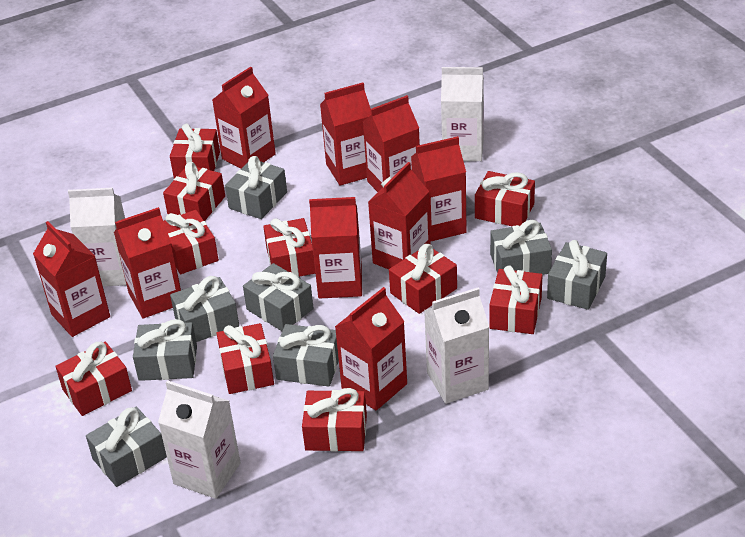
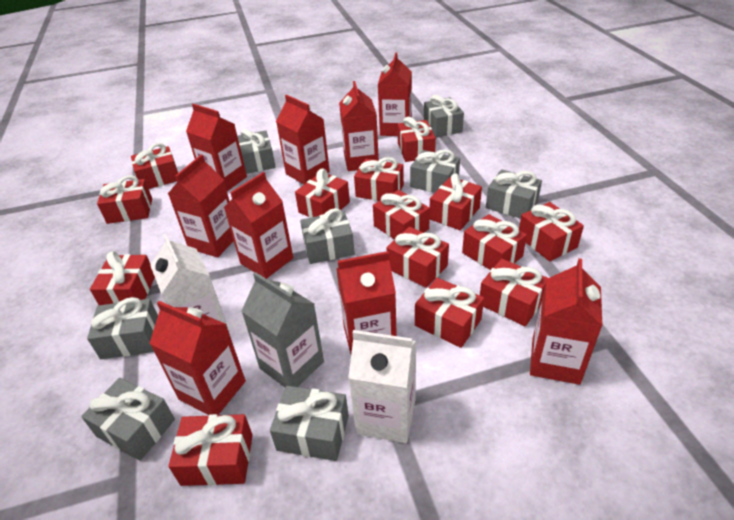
grey carton: none = 0 -> [241,272,324,387] = 1
red gift: [55,342,132,416] [163,162,225,221] [163,210,219,274] [170,124,220,178] [216,323,274,394] [263,218,315,277] [302,388,367,451] [389,244,457,314] [475,171,535,226] [489,265,543,334] = 10 -> [90,251,155,305] [97,175,152,224] [131,143,178,189] [169,414,253,486] [295,168,350,218] [354,157,404,201] [373,190,430,240] [387,227,449,288] [397,117,436,162] [415,278,484,348] [430,173,482,231] [462,214,527,270] [480,259,547,326] [519,202,584,261] = 14
white carton: [68,188,126,286] [158,380,241,499] [424,288,489,404] [441,67,484,161] = 4 -> [150,234,229,331] [348,330,416,443] = 2

